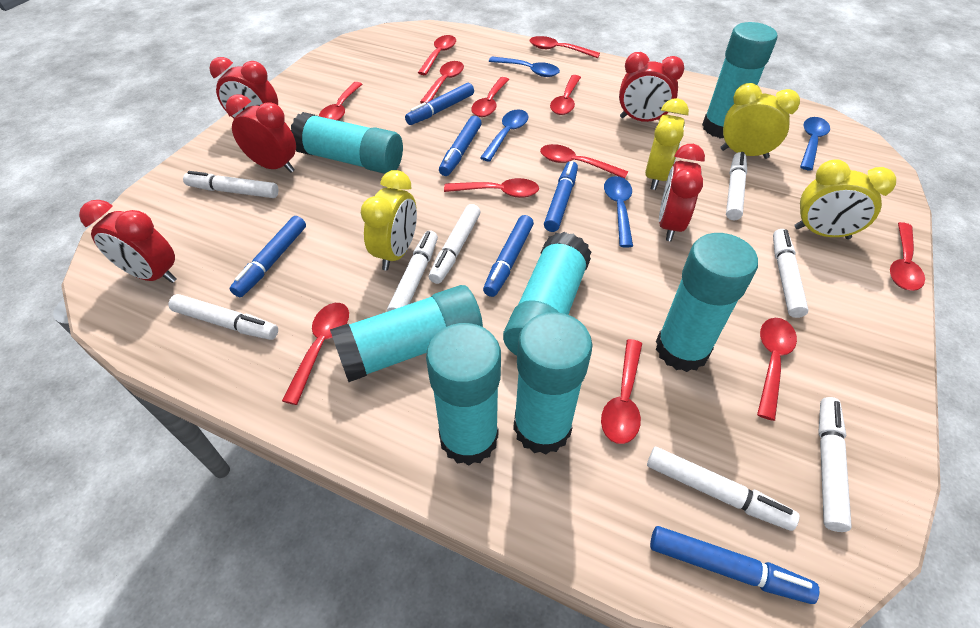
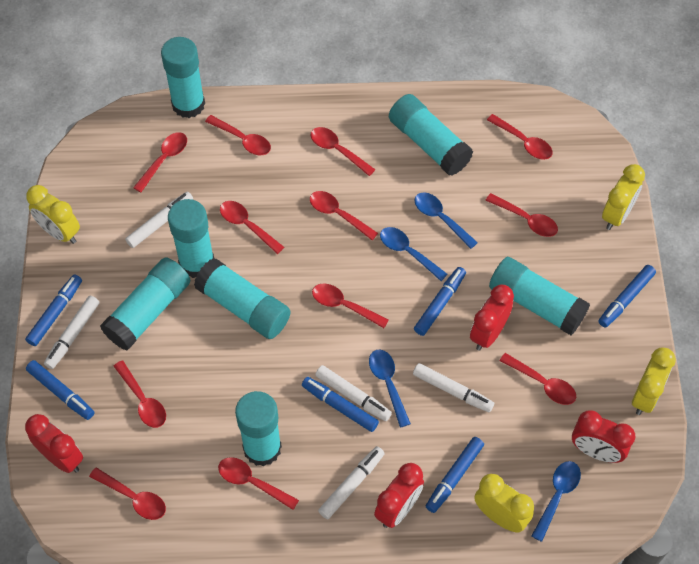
red clock: [79,200,176,283] [209,57,278,118] [226,95,296,173] [619,52,684,122] [659,144,705,241] = 5 -> [25,414,83,473] [374,463,424,528] [470,285,514,351] [572,410,636,463] = 4
white marker: [168,294,278,340] [183,171,278,198] [387,230,438,312] [429,204,481,284] [647,447,799,531] [726,152,747,220] [773,229,809,318] [818,397,852,532] = 8 -> [44,296,99,369] [125,192,193,248] [315,365,392,421] [318,446,385,519] [413,363,494,412] = 5

